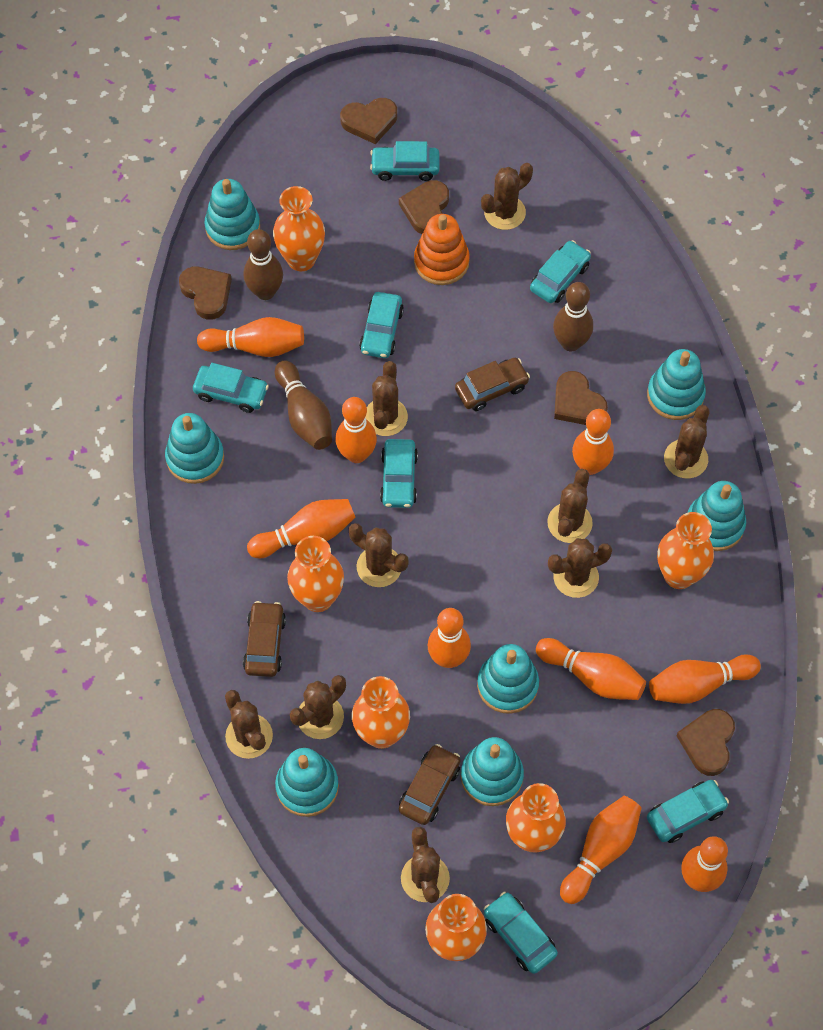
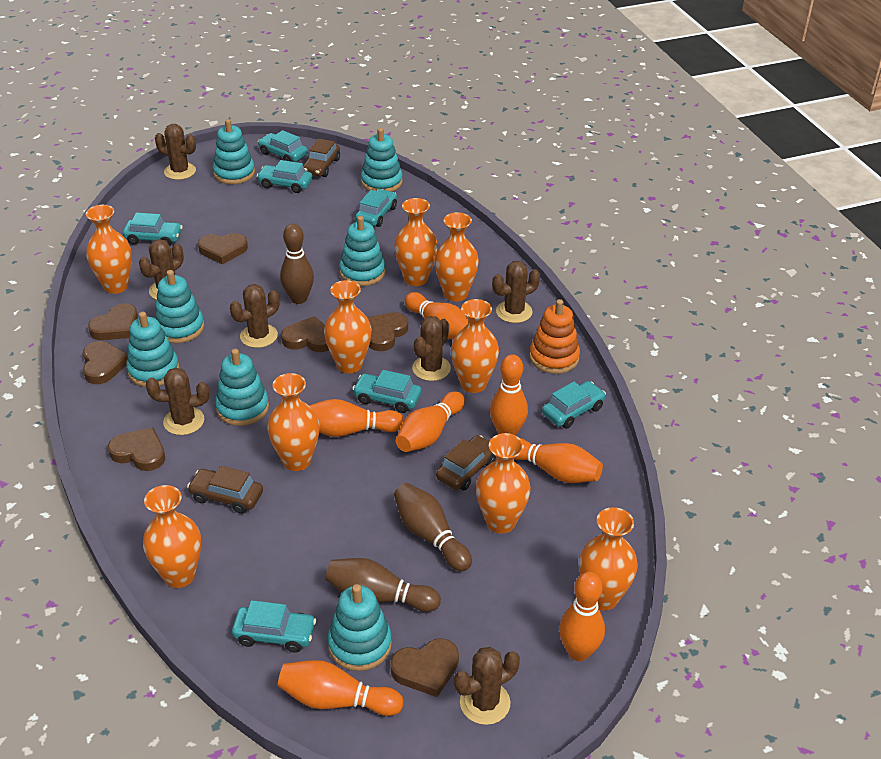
brown cactus: [225,690,273,759] [290,675,346,739] [349,523,409,587] [365,361,408,436] [401,827,450,903] [481,163,533,230] [547,469,593,543] [548,538,612,598] [664,405,710,478] = 9 -> [139,239,184,300] [146,367,209,435] [155,124,196,180] [230,284,279,348] [412,316,451,381] [454,647,520,725] [492,261,540,323] = 7
brown heart: [179,267,232,320] [340,98,397,144] [399,180,449,234] [554,371,608,425] [676,709,735,776] = 5 -> [83,341,127,384] [88,303,138,340] [108,427,165,471] [198,233,248,265] [281,316,329,352] [367,312,408,351] [390,638,459,697] = 7
orange bowling pin: [197,317,304,357] [247,499,356,558] [336,397,377,463] [428,608,471,668] [536,638,646,700] [560,796,642,904] [572,409,614,475] [649,654,761,704] [681,836,728,892] = 9 -> [278,660,404,716] [309,399,404,437] [396,391,465,452] [404,292,469,339] [490,355,528,435] [514,437,603,483] [559,572,605,661] = 7
orange vase: [273,186,325,271] [287,536,344,612] [352,676,410,749] [425,894,487,961] [506,783,566,853] [657,512,714,589] = 6 -> [86,205,132,294] [143,485,201,588] [267,373,320,471] [324,280,372,373] [394,198,438,286] [435,212,479,301] [451,299,499,393] [476,433,531,534] [579,507,638,611] = 9

